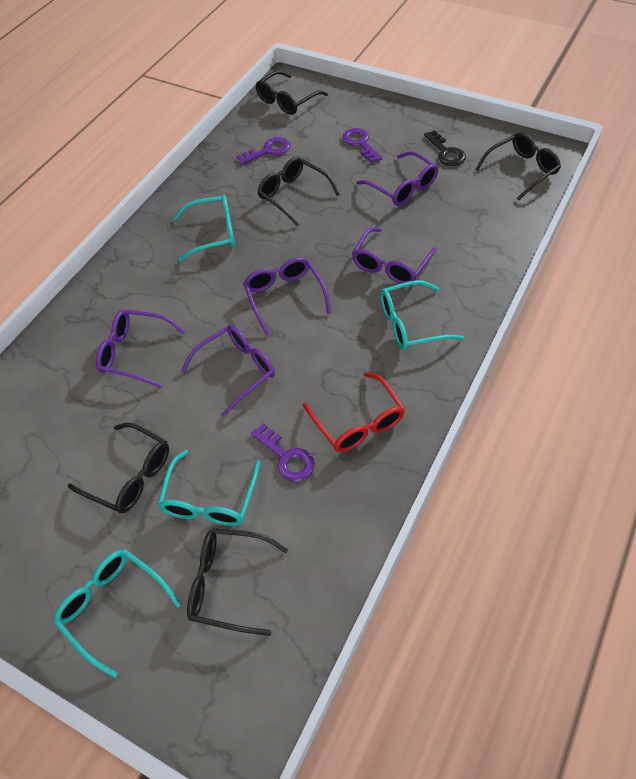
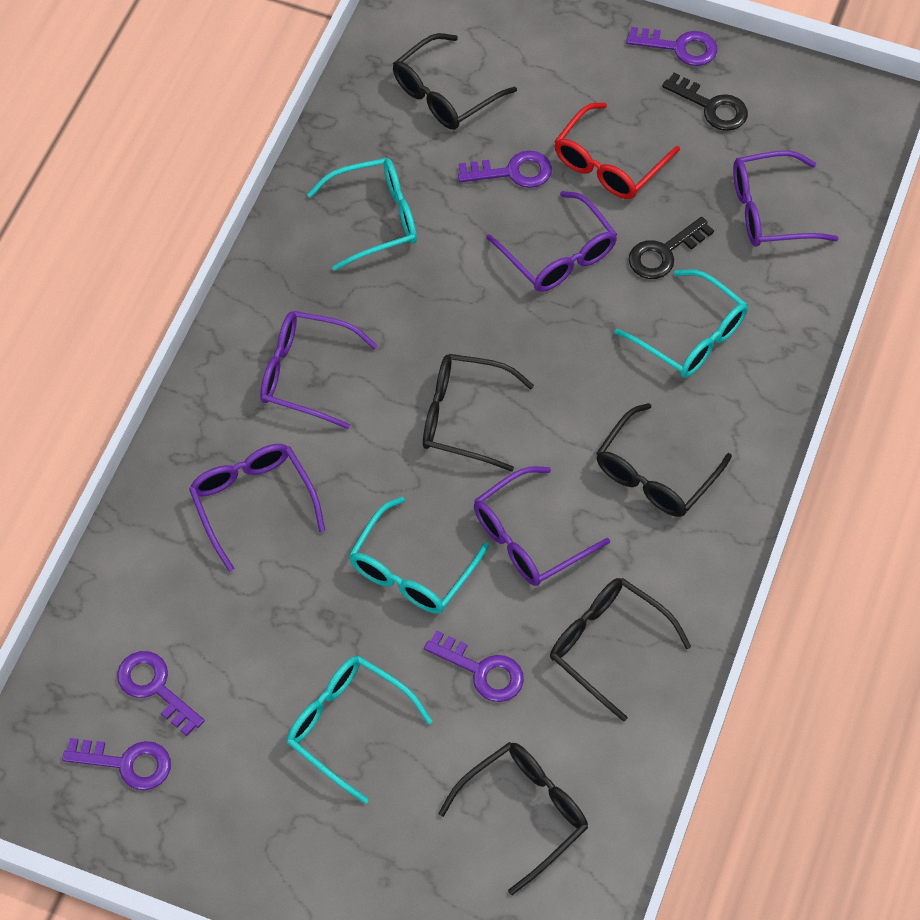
black key: [424,130,466,166] = 1 -> [628,217,714,279] [662,72,748,131] = 2
purple key: [236,137,290,165] [251,423,315,481] [342,128,382,163] = 3 -> [62,738,171,790] [117,651,205,736] [424,630,524,702] [458,150,552,188] [626,27,717,66] = 5

